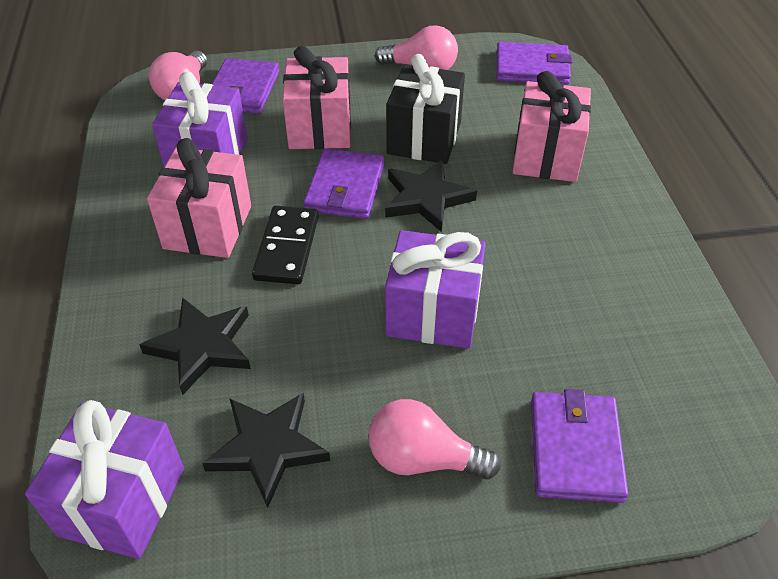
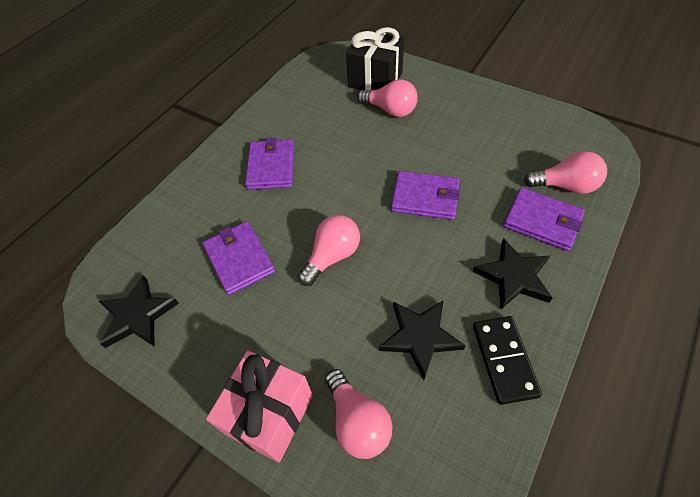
pink gift: [147,138,251,258] [283,46,351,149] [513,71,591,182] = 3 -> [206,350,313,463] = 1
pink light bulb: [149,51,207,100] [369,399,501,480] [375,25,458,70] = 3 -> [298,215,360,286] [325,369,392,459] [357,79,418,117] [524,151,607,194] = 4
purple gift: [25,400,184,559] [152,71,247,167] [385,230,486,349] = 3 -> none = 0

